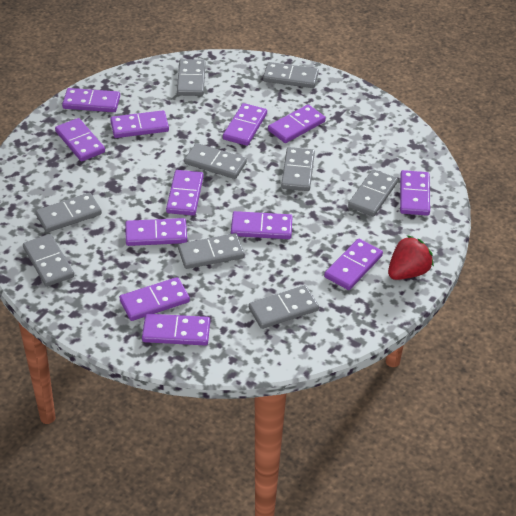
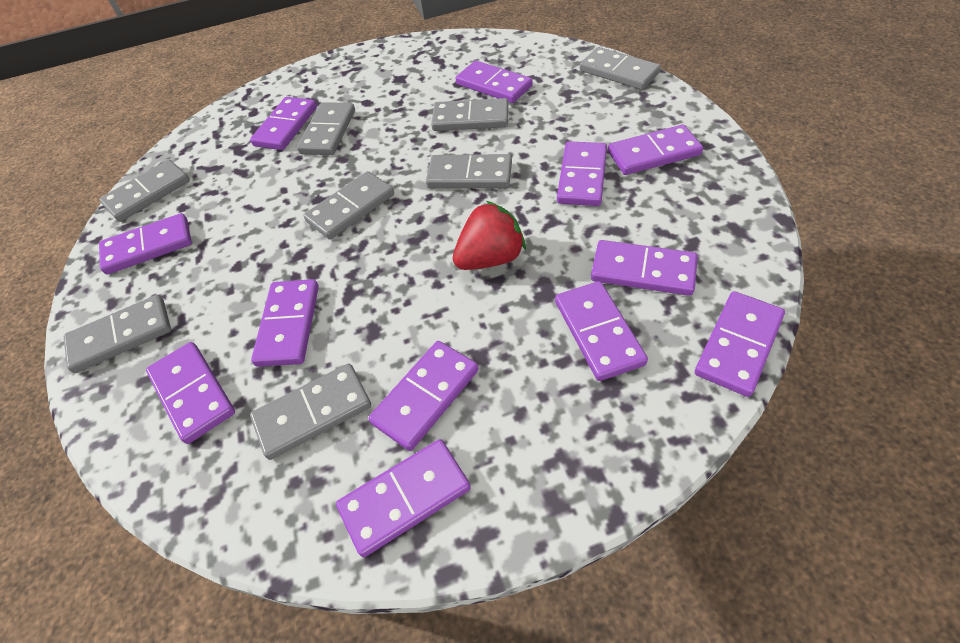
grey domino: [23,234,74,287] [35,193,102,233] [177,59,205,96] [178,233,244,269] [184,143,247,179] [249,285,319,329] [263,62,319,88] [281,147,315,191] [348,169,398,216] = 9 -> [64,295,171,373] [99,159,190,222] [250,363,371,460] [297,102,355,155] [304,171,394,240] [426,154,512,188] [431,98,508,131] [580,47,661,90] = 8

